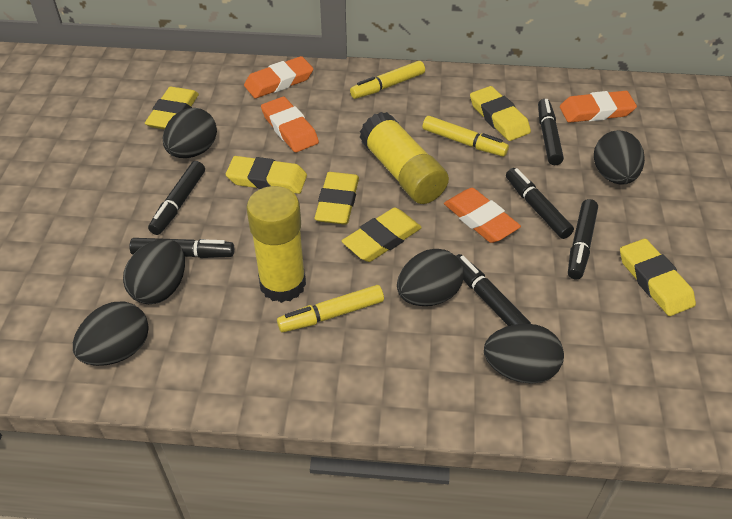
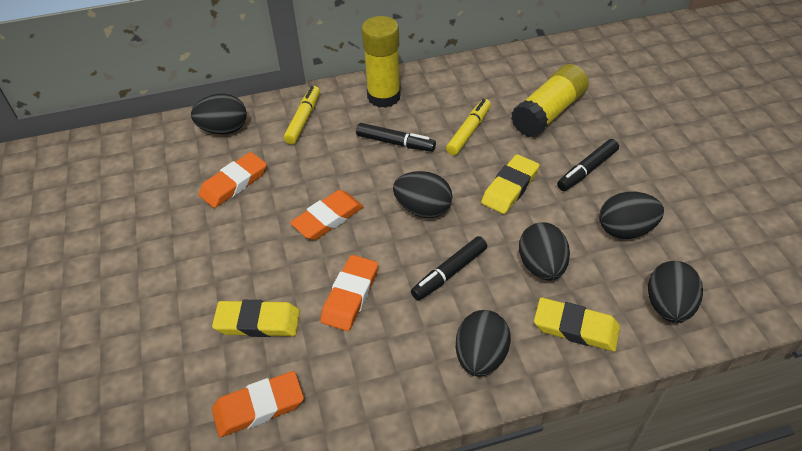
black marker: [129,238,234,258] [148,161,205,235] [456,254,531,326] [506,168,574,239] [538,99,564,165] [568,199,598,280] = 6 -> [356,123,436,152] [411,236,487,301] [557,139,619,191] = 3
yellow eraser: [145,87,199,129] [226,156,307,194] [315,172,359,225] [342,207,422,262] [470,86,531,141] [620,239,696,316] = 6 -> [212,300,300,337] [481,154,540,214] [534,297,620,352] = 3
yellow marker: [277,285,384,332] [350,61,425,99] [423,116,509,156] = 3 -> [284,86,320,144] [446,99,491,155] = 2

